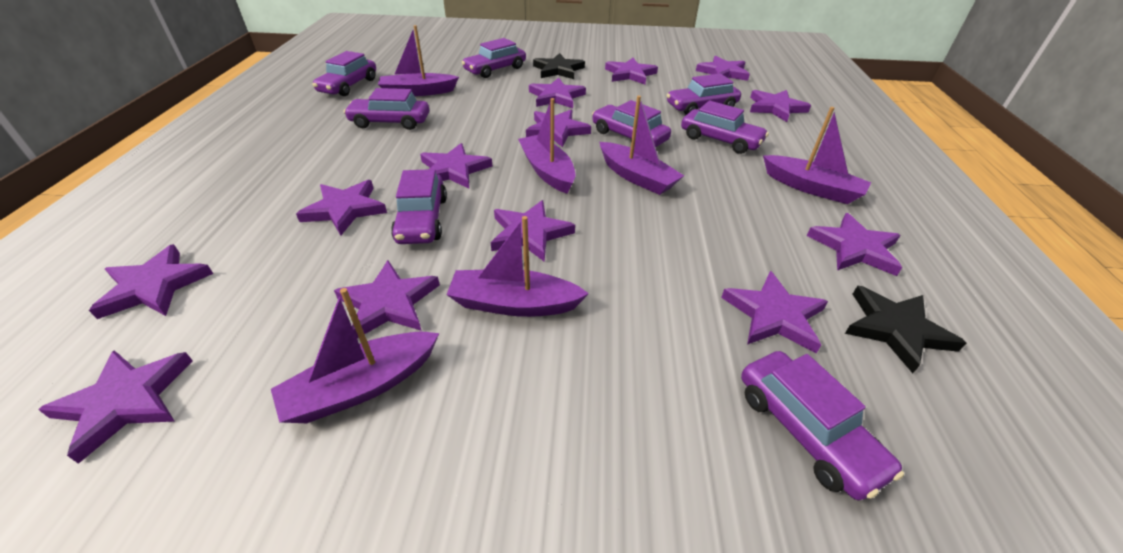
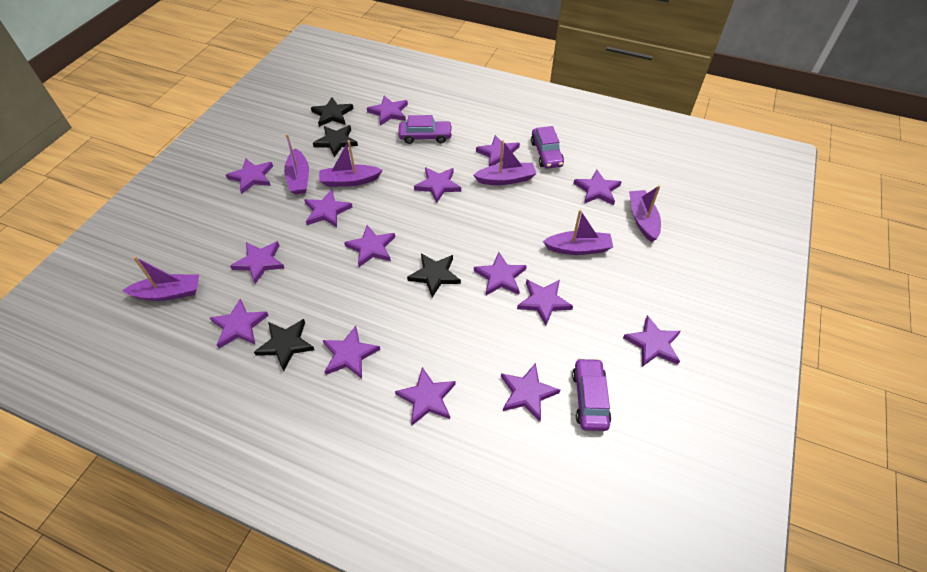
black star: [533,53,585,79] [845,285,966,373] = 2 -> [254,319,314,371] [311,97,354,127] [313,125,358,157] [407,253,461,298] = 4
purple car: [312,51,376,96] [344,88,429,130] [391,169,447,244] [462,38,526,78] [592,100,671,147] [667,73,741,115] [681,101,769,154] [741,351,904,500] = 8 -> [398,115,453,144] [531,126,564,169] [572,358,611,431] = 3
purple star: [38,350,193,464] [89,244,213,319] [296,180,387,235] [334,260,440,338] [420,143,493,189] [491,200,575,261] [526,110,591,147] [529,78,586,108] [605,58,658,84] [696,56,750,81] [721,271,828,353] [750,90,811,122] [807,213,902,276] = 13 -> [210,299,269,348] [226,158,273,194] [230,241,285,284] [304,189,353,227] [323,326,380,379] [344,225,395,267] [367,96,408,126] [395,367,456,425] [414,167,461,203] [474,252,527,295] [476,135,520,166] [501,363,560,421] [517,279,573,326] [573,169,621,205] [623,315,681,367] = 15

